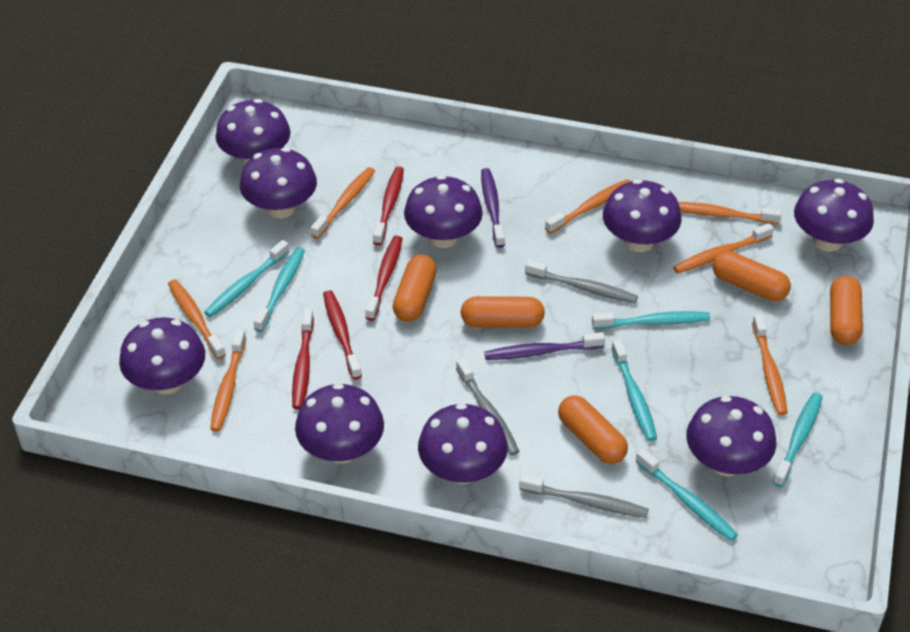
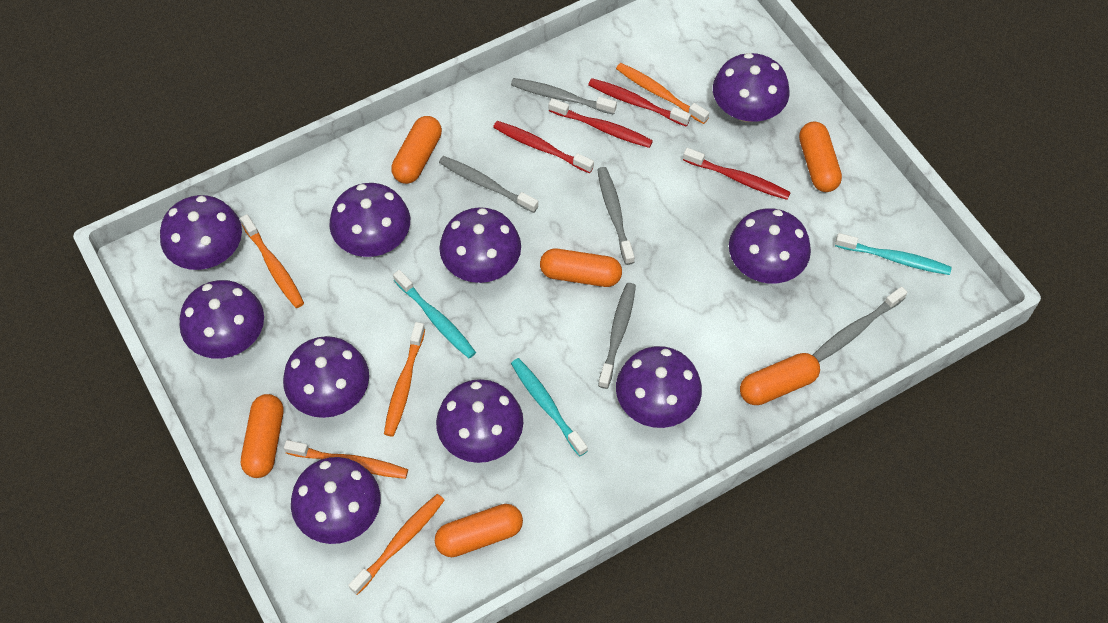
grey toothbrush: [456,358,520,456] [519,474,649,518] [525,260,638,304] = 3 -> [439,156,538,213] [511,78,617,115] [597,167,634,265] [598,283,636,389] [813,287,907,362] = 5
orange capsule: [393,255,437,322] [461,296,545,328] [558,395,628,464] [713,251,791,301] [830,276,863,345] = 5 -> [241,394,283,478] [391,116,442,184] [435,504,523,557] [540,249,622,287] [740,353,820,405] [799,122,842,192] = 6
orange toothbrush: [168,279,226,359] [210,329,246,432] [311,167,375,239] [545,179,631,234] [673,223,774,274] [678,202,782,225] [752,314,787,415] = 7 -> [240,214,304,308] [284,440,408,479] [348,494,445,595] [384,322,425,436] [616,63,709,124] = 5
purple mushroom: [119,317,205,395] [215,99,291,165] [240,147,317,219] [295,383,384,464] [404,175,483,248] [418,403,508,484] [603,179,682,252] [686,396,776,476] [794,179,874,252] = 9 -> [160,195,242,270] [180,280,264,359] [283,336,369,418] [291,457,380,544] [329,183,410,257] [436,379,523,463] [439,207,521,283] [616,346,702,428] [713,53,790,122] [729,208,811,283] = 10
purple toothbrush: [481,168,505,248] [484,332,605,360] = 2 -> none = 0
turquoise toothbrush: [204,240,290,317] [253,247,305,332] [592,311,710,329] [611,339,657,441] [636,449,738,541] [773,393,823,487] = 6 -> [393,270,476,359] [511,358,587,456] [835,233,952,275] = 3

